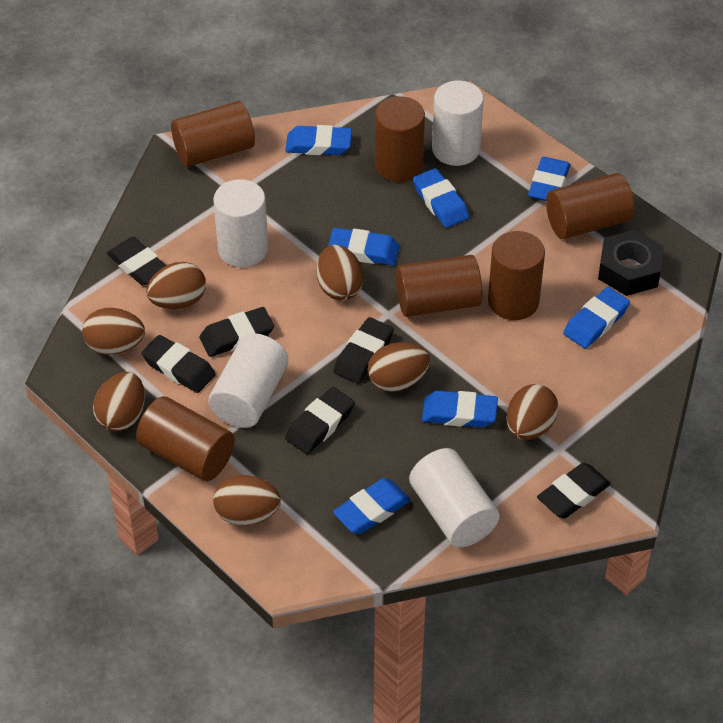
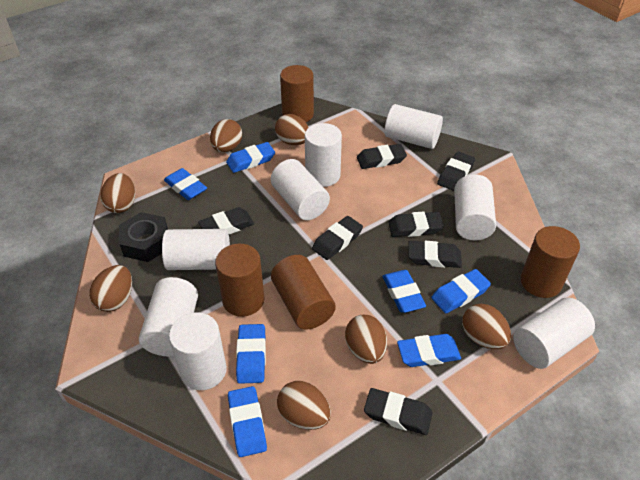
black eraser: [107,237,167,286] [141,335,216,393] [199,307,274,357] [285,387,355,454] [333,317,394,384] [537,463,611,518] = 6 -> [198,207,254,234] [312,216,363,260] [357,144,407,169] [364,388,432,435] [388,211,444,237] [408,241,462,268] [437,151,475,191] = 7
brown cylinder: [136,396,235,481] [171,101,255,167] [375,96,425,182] [396,255,482,317] [488,231,545,320] [546,173,634,239] = 6 -> [215,244,265,317] [271,255,336,330] [280,65,314,122] [521,226,580,298] = 4
white cylinder: [208,333,288,428] [213,179,268,267] [409,448,500,547] [432,81,484,166] = 4 -> [139,277,198,356] [162,229,230,270] [169,313,227,390] [271,159,330,220] [305,123,342,187] [385,104,443,149] [454,174,496,241] [513,297,595,369] = 8

